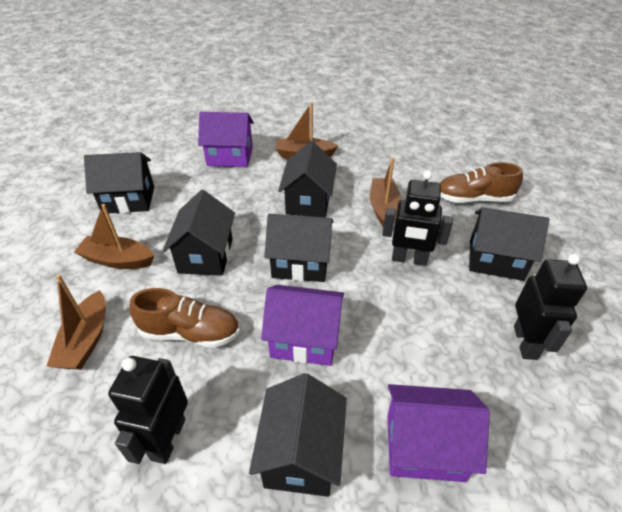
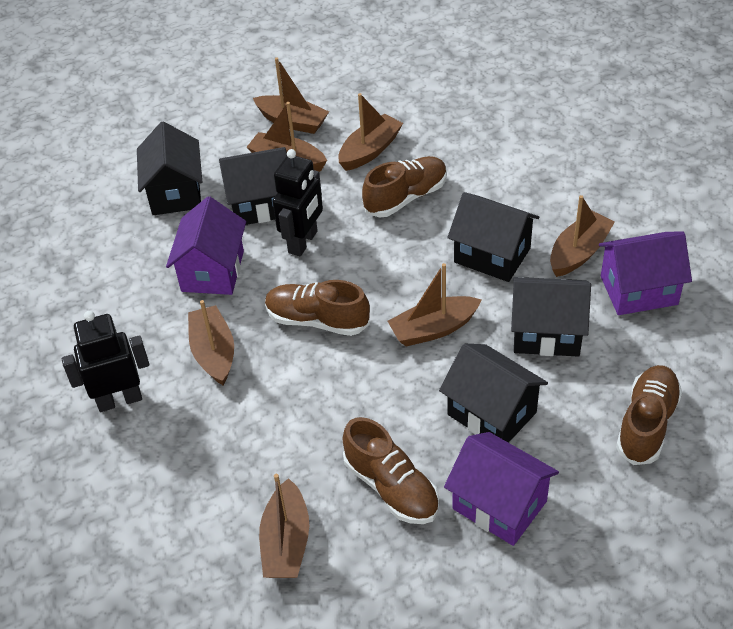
black house: [84,152,154,213] [163,190,235,276] [249,373,347,497] [264,214,333,282] [278,141,337,217] [469,207,549,281] = 6 -> [137,121,202,215] [219,147,287,225] [439,344,548,443] [447,192,539,282] [511,277,591,357] = 5
black robot: [108,356,188,464] [382,171,453,266] [514,254,587,360] = 3 -> [62,311,149,412] [273,149,323,256] = 2
brown boat: [46,274,106,370] [74,204,154,269] [275,102,339,159] [370,158,402,226] = 4 -> [188,300,234,385] [247,102,327,172] [253,58,329,134] [259,474,309,578] [338,93,403,171] [388,263,482,346] [550,195,615,277] = 7
brown shoe: [129,288,240,348] [440,162,523,203] = 2 -> [265,280,370,336] [342,417,439,524] [362,156,447,217] [616,365,682,465] = 4

